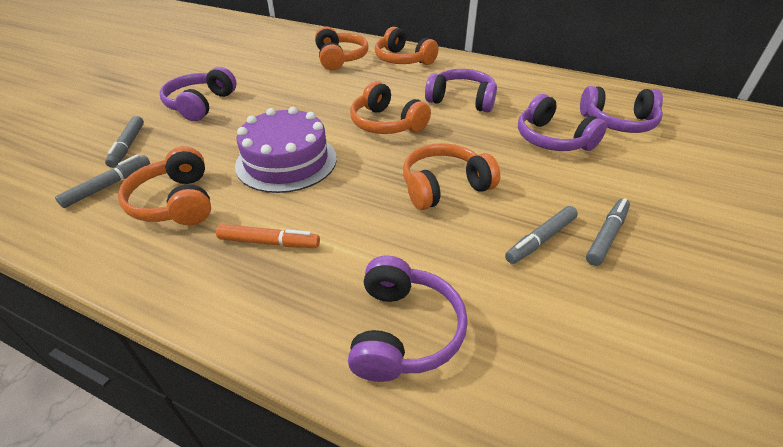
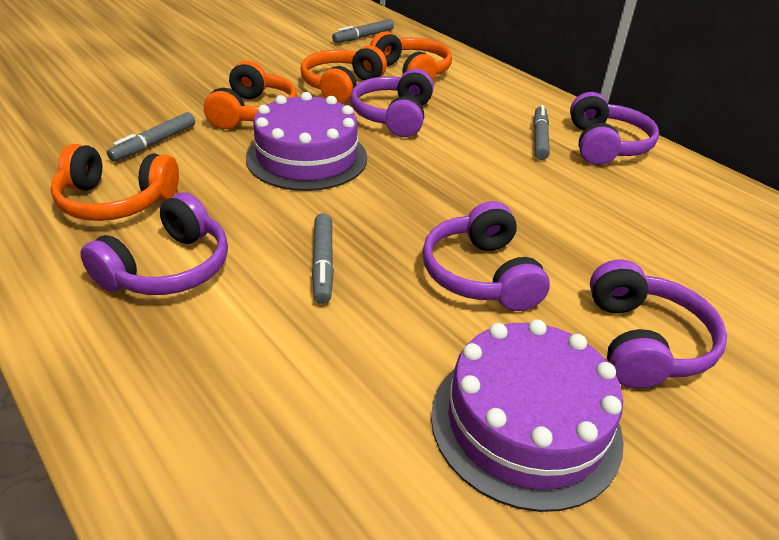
orange headphones: [118,146,211,225] [315,27,369,70] [350,81,431,134] [375,27,439,65] [403,143,500,210] = 5 -> [51,144,179,221] [204,61,297,129] [300,45,387,104] [370,31,452,80] = 4
orange marker: [216,224,320,248] = 1 -> none = 0
purple cake: [235,107,337,193] = 1 -> [246,92,367,191] [431,320,624,512] = 2

